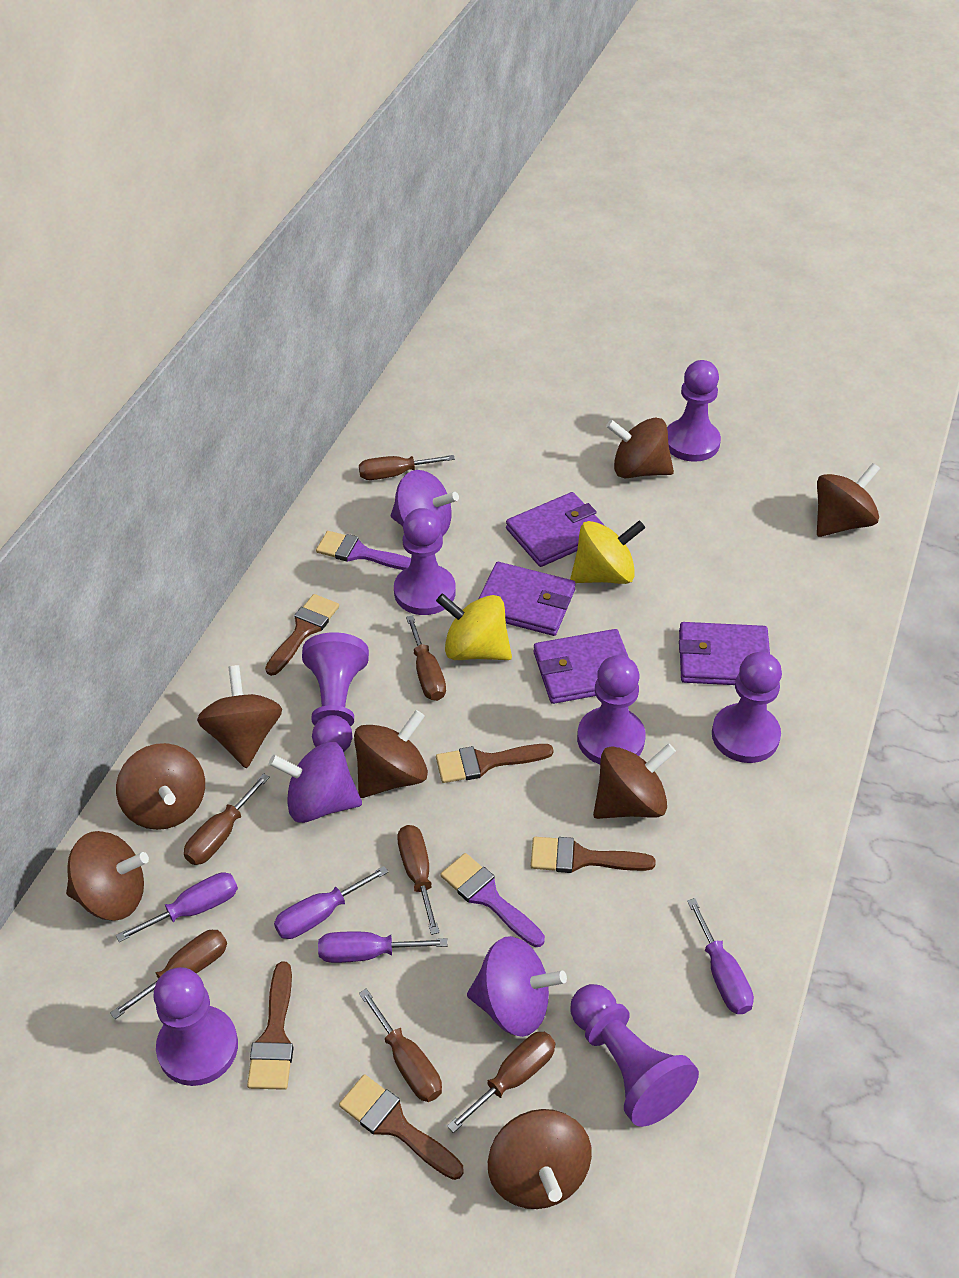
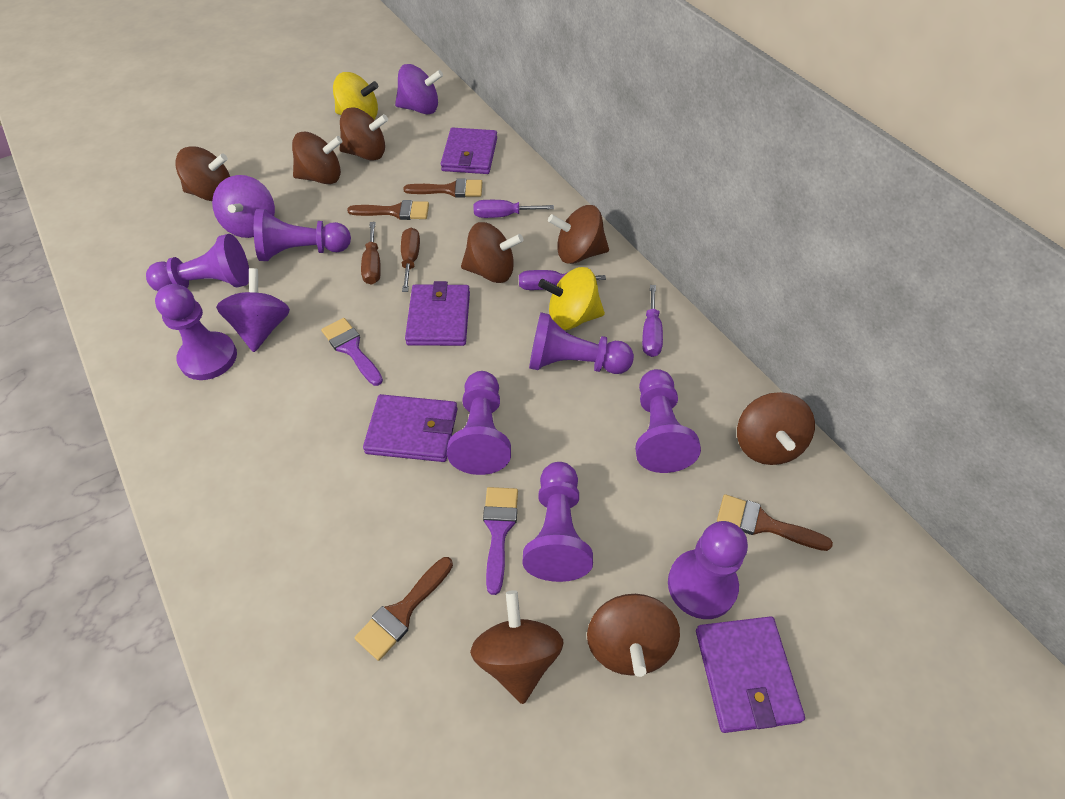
brown brush: [247,962,294,1090] [265,594,339,676] [339,1074,463,1180] [436,744,554,783] [531,837,656,873] = 5 -> [347,200,429,220] [354,557,453,661] [403,179,482,198] [717,494,833,551] = 4
brown screwdriver: [110,930,227,1019] [184,773,270,865] [359,455,455,480] [359,988,442,1102] [397,825,440,935] [406,615,446,701] [447,1032,555,1133] = 7 -> [361,222,381,285] [401,228,420,292] = 2
purple pawn: [153,967,238,1086] [302,632,369,752] [394,508,456,615] [571,984,699,1127] [577,655,646,764] [667,360,721,462] [712,652,782,763] = 7 -> [146,234,249,291] [155,284,237,380] [254,209,351,261] [447,371,511,475] [523,462,593,582] [529,312,634,374] [635,369,701,473] [668,521,748,619] = 8
purple screwdriver: [116,872,238,942] [274,866,389,939] [318,932,447,963] [687,898,754,1014] = 4 -> [474,200,554,218] [519,270,606,290] [642,285,663,357] = 3

